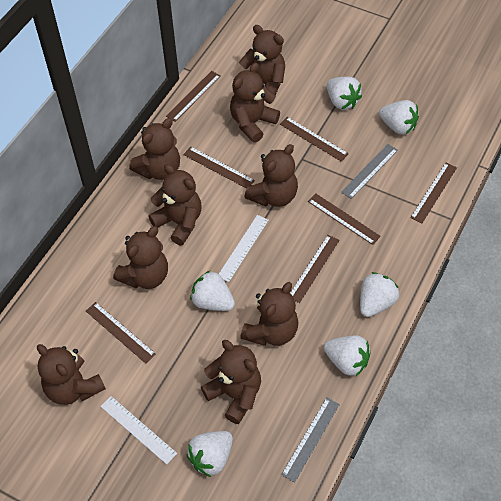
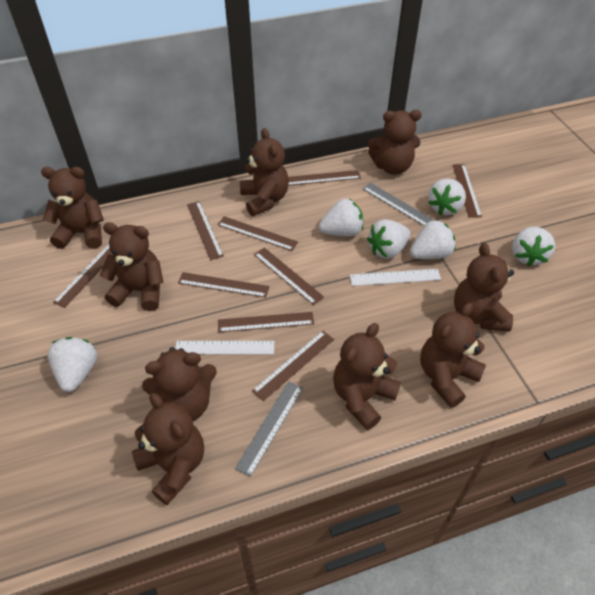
brown ruler: [86,302,156,364] [166,71,221,122] [183,146,255,189] [280,117,349,161] [290,235,340,303] [308,194,381,245] [410,163,457,223] = 7 -> [53,244,113,308] [178,272,269,298] [187,201,224,260] [217,216,298,251] [218,312,314,332] [252,331,334,401] [254,248,324,305] [288,170,361,186] [453,164,482,218] = 9

